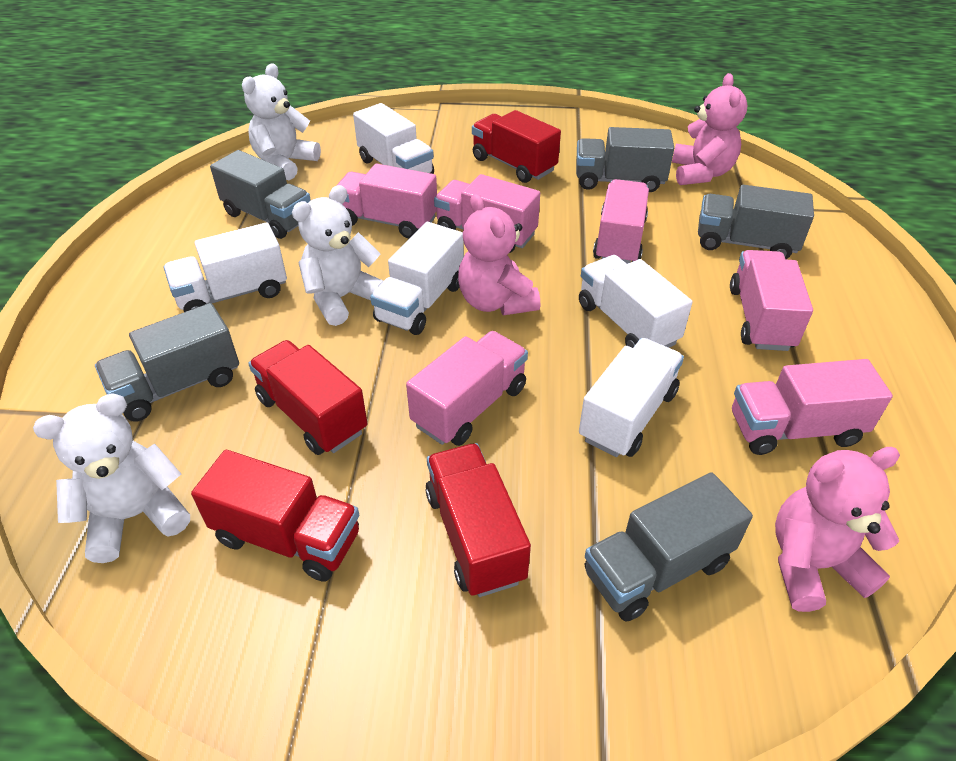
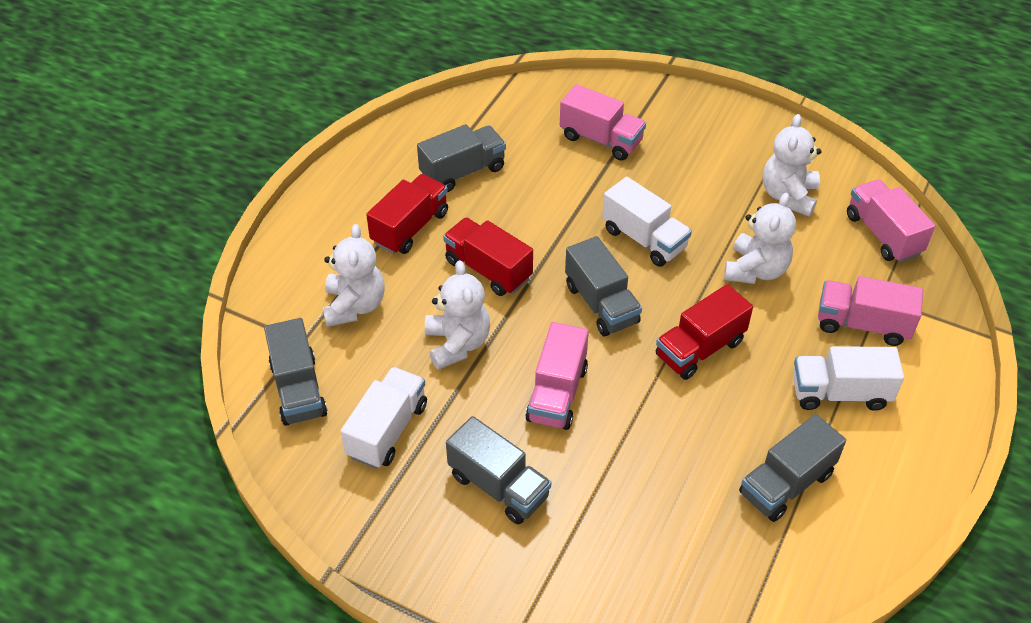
pink teddy bear: [458,193,540,315] [672,73,747,185] [775,447,900,612] = 3 -> none = 0
pink truck: [336,164,437,238] [406,331,528,446] [434,174,540,253] [593,179,649,264] [730,250,813,351] [732,359,893,455] = 6 -> [525,322,589,430] [560,84,646,161] [818,276,923,346] [847,179,935,262] = 4
red truck: [191,450,359,581] [248,340,367,455] [425,443,531,597] [472,110,561,183] = 4 -> [366,174,448,254] [443,217,533,296] [656,284,753,380] = 3
white teddy bear: [33,394,190,563] [242,63,321,180] [292,185,383,326] = 3 -> [322,224,385,327] [425,260,490,370] [724,193,796,284] [763,114,822,217] = 4
white truck: [163,223,287,312] [353,103,434,174] [370,222,464,335] [579,255,692,348] [579,338,684,457] = 5 -> [341,367,427,469] [602,177,692,267] [793,346,904,411] = 3

